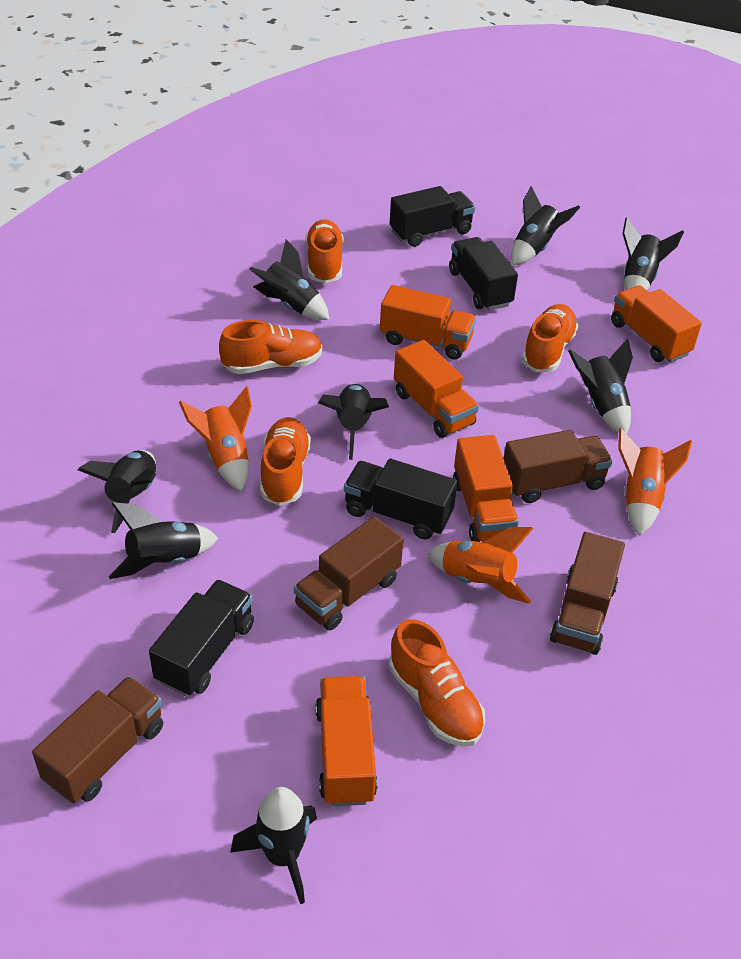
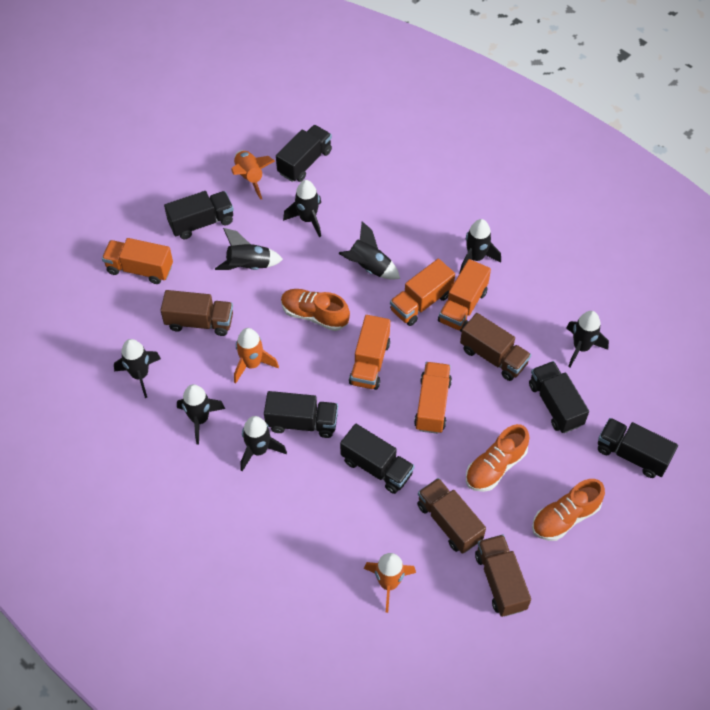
black truck: [149,580,254,696] [344,459,457,539] [390,186,475,247] [449,237,518,310] = 4 -> [164,191,234,239] [264,391,338,438] [276,125,332,182] [340,424,415,494] [529,361,589,433] [598,418,678,478] = 6
orange shoe: [219,320,322,374] [260,417,311,506] [305,219,343,284] [389,619,485,746] [522,304,579,372] = 5 -> [281,289,350,331] [466,424,529,492] [532,479,605,541] = 3

